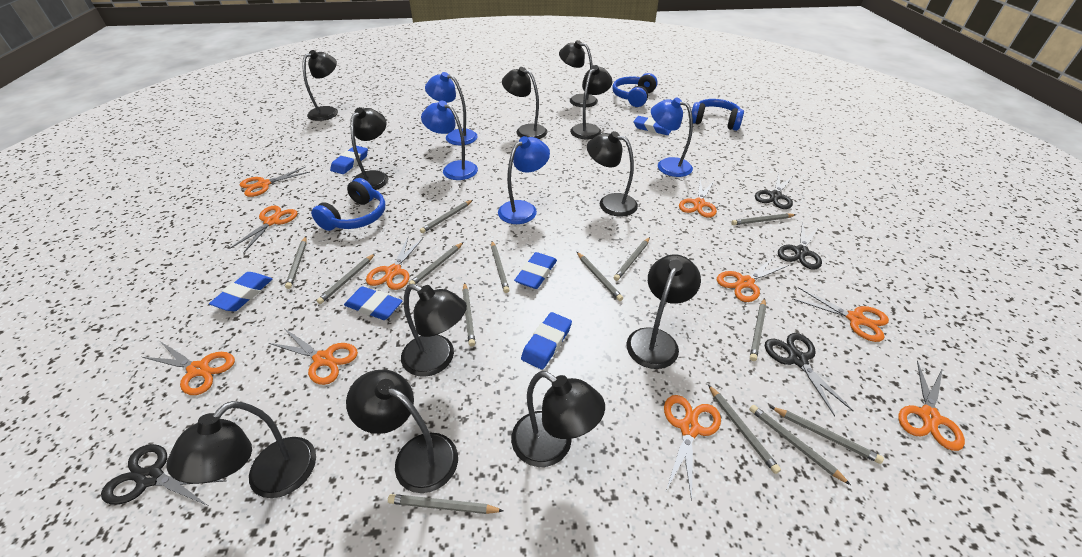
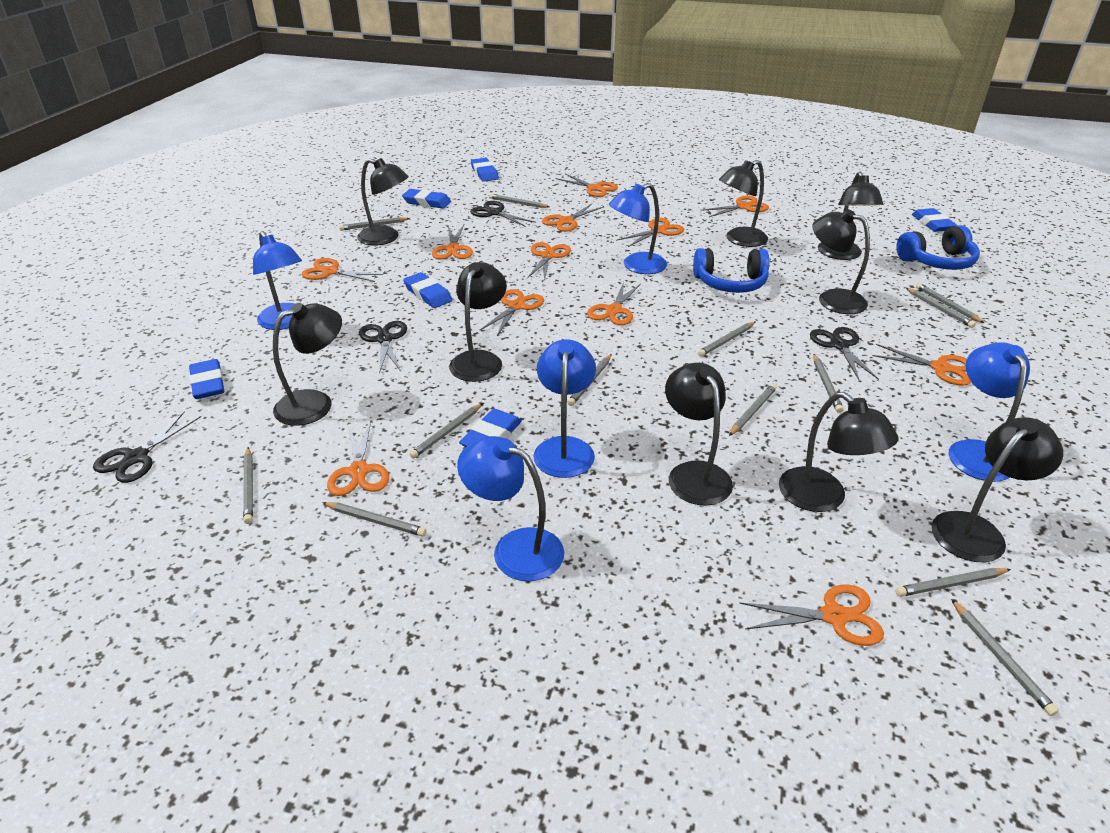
black lamp: [166,401,316,498] [303,50,338,121] [346,369,458,493] [350,107,388,190] [401,284,467,377] [502,67,548,139] [511,371,605,467] [559,40,598,107] [570,65,613,139] [587,131,638,217] [626,255,701,369] = 11 -> [273,303,342,426] [357,158,409,246] [449,262,507,382] [665,363,733,506] [719,160,768,247] [779,392,899,512] [812,209,870,314] [818,172,883,260] [931,417,1063,562] = 9
blue headphones: [311,178,385,231] [612,73,658,107] [692,99,744,131] = 3 -> [693,248,769,293] [897,225,980,270] = 2
blue lamp: [421,100,478,180] [425,72,478,145] [498,136,550,224] [651,97,693,177] = 4 -> [253,231,302,330] [457,436,564,581] [533,339,596,478] [609,183,667,274] [949,342,1030,482] = 5
grey pencil: [285,236,306,289] [316,254,375,304] [388,494,504,514] [409,242,464,285] [420,200,473,233] [463,282,475,346] [491,241,509,293] [577,252,623,301] [614,237,650,281] [708,385,781,474] [731,213,796,225] [749,405,851,485] [750,298,766,361] [771,407,884,464] = 14 -> [243,447,253,524] [322,502,427,537] [339,217,410,231] [409,403,483,459] [489,194,549,208] [567,354,612,406] [698,321,756,357] [729,384,777,436] [813,354,844,413] [895,568,1011,597] [906,288,976,328] [916,283,984,323] [951,599,1059,716] = 13
orange scissors: [142,342,235,395] [229,206,297,253] [240,167,310,197] [269,329,358,385] [366,237,423,290] [664,395,721,502] [679,180,717,218] [717,258,789,302] [792,287,889,342] [898,361,965,451] = 10 -> [302,258,383,282] [327,421,389,496] [432,225,473,259] [480,289,544,336] [527,242,571,281] [542,204,604,232] [556,174,618,197] [587,282,641,325] [617,218,684,247] [700,195,769,217] [739,585,884,646] [872,344,971,386] = 12

